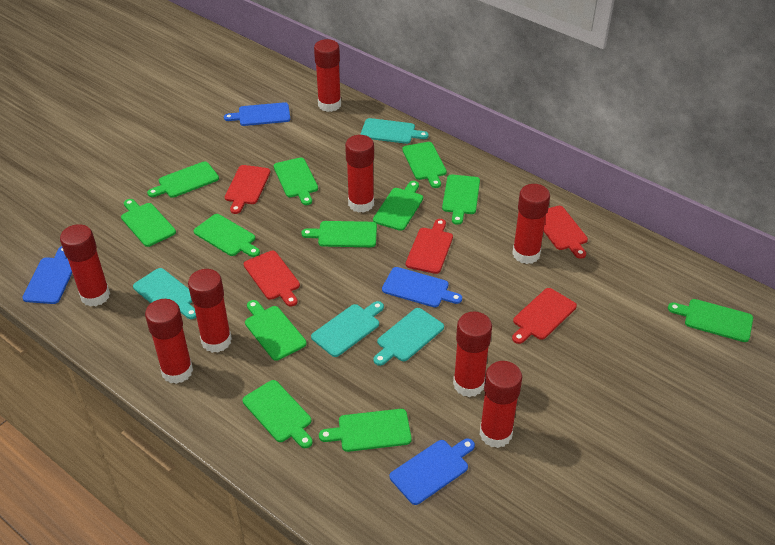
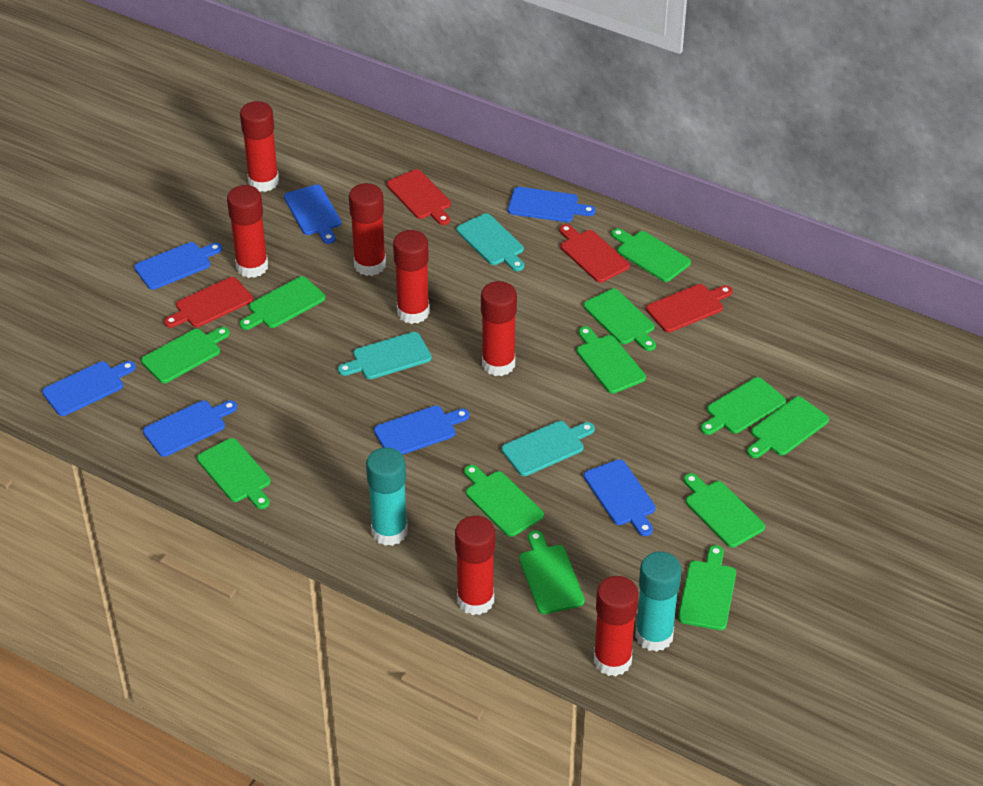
blue cutting board: [22,246,72,304] [224,102,290,126] [382,267,462,307] [390,439,475,505] = 4 -> [42,361,136,416] [134,242,223,290] [143,400,237,457] [284,185,341,244] [374,406,470,455] [508,187,596,222] [584,459,656,536] = 7
red cutting board: [225,165,270,214] [244,251,300,307] [406,219,453,274] [512,288,577,344] [544,206,588,259] = 5 -> [164,277,253,328] [387,169,451,225] [559,224,630,283] [646,284,733,332] = 4
red glue stick: [60,224,110,307] [145,299,193,384] [188,269,232,353] [314,39,341,112] [345,135,374,213] [453,311,492,397] [479,361,522,448] [512,184,550,264] = 8 -> [227,185,268,278] [240,101,279,192] [349,183,386,276] [393,230,430,324] [455,516,495,615] [481,281,517,376] [594,576,638,676] = 7
turquoise cutting board: [133,268,196,319] [311,301,384,357] [361,118,429,144] [373,308,444,366] = 4 -> [338,332,432,379] [457,213,524,271] [502,421,595,476] = 3
turquoise glue stick: none = 0 -> [366,447,408,546] [635,551,682,652] = 2

